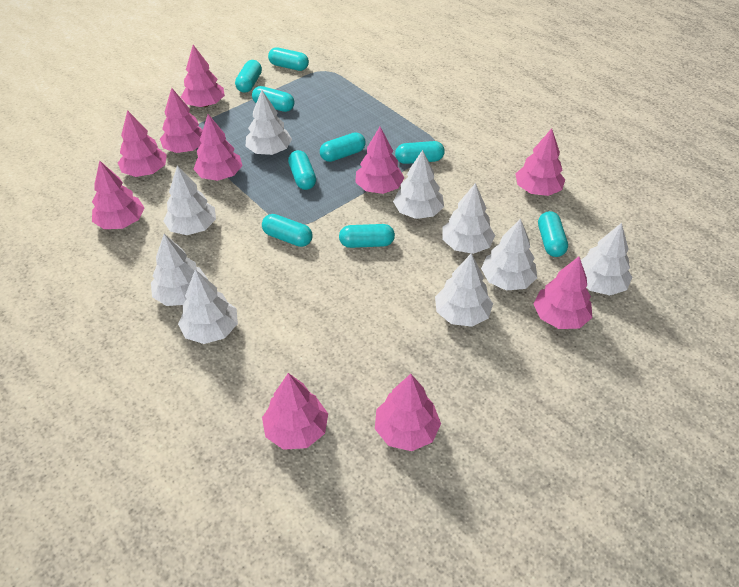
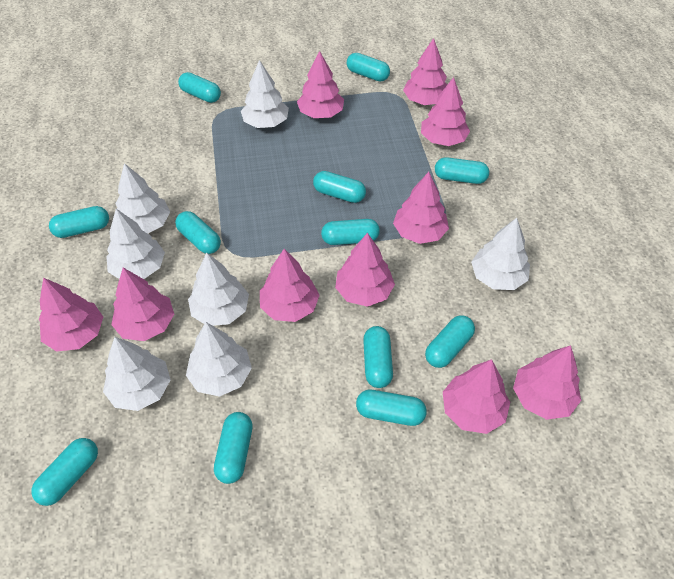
turquoise capsule: [235,60,262,93] [252,86,294,112] [262,214,313,247] [268,47,309,71] [288,150,316,190] [320,132,366,162] [339,224,395,248] [395,141,445,164] [538,211,568,257] = 9 -> [32,438,98,506] [49,206,109,238] [175,211,221,254] [178,72,221,103] [214,412,253,484] [313,171,366,203] [321,219,380,245] [347,53,390,81] [356,390,427,426] [363,326,393,388] [425,315,475,368] [435,157,489,184] = 12
white tree: [151,234,208,306] [163,166,216,235] [178,270,238,344] [246,90,292,155] [393,150,444,219] [435,253,493,327] [442,183,495,254] [481,218,537,291] [581,223,632,295] = 9 -> [103,337,170,411] [106,209,165,279] [115,163,170,233] [186,322,252,397] [188,253,249,326] [241,60,289,128] [471,218,530,290] = 7

